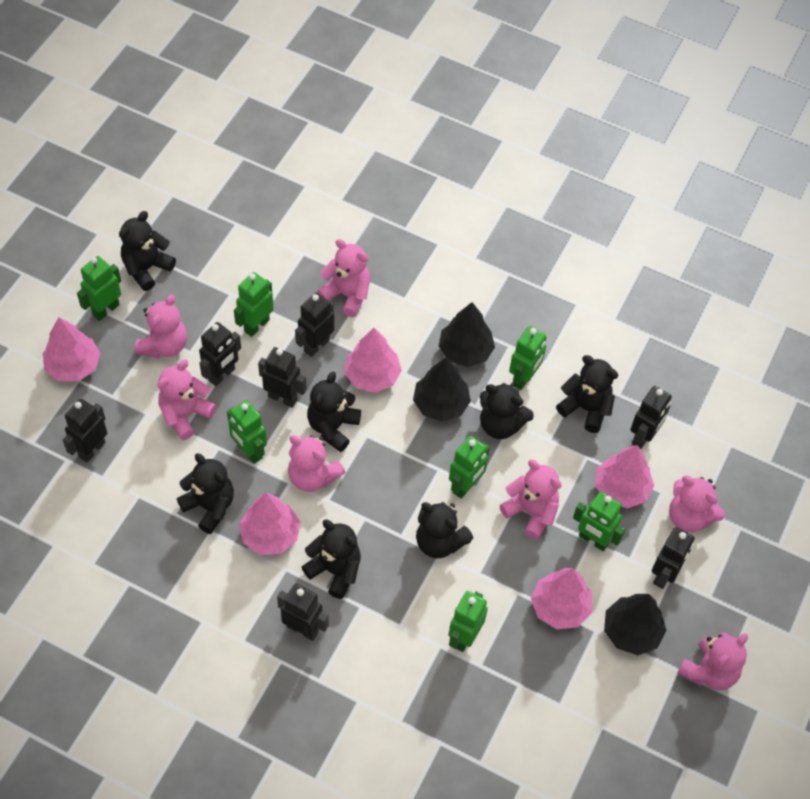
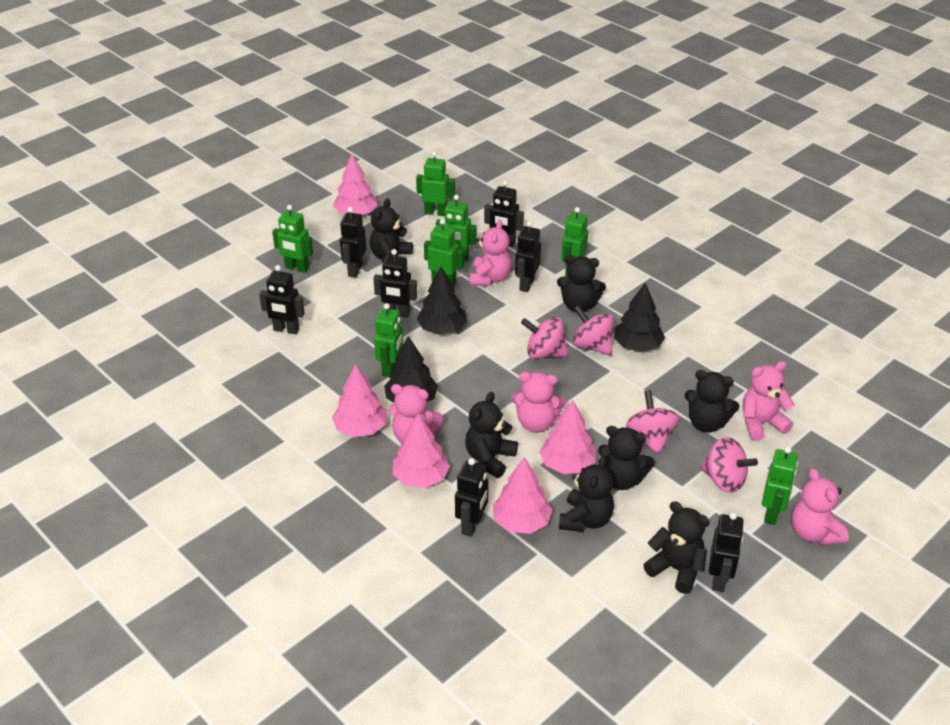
pink spinning top: none = 0 -> [521,317,569,359] [572,305,614,355] [626,390,680,455] [700,437,758,493] = 4
pink teddy bear: [134,295,187,358] [158,359,216,440] [288,435,345,492] [317,239,370,317] [500,460,562,540] [669,476,725,533] [677,632,748,690] = 7 -> [389,384,443,443] [469,219,512,286] [511,372,566,433] [743,361,795,441] [791,468,849,545] = 5

